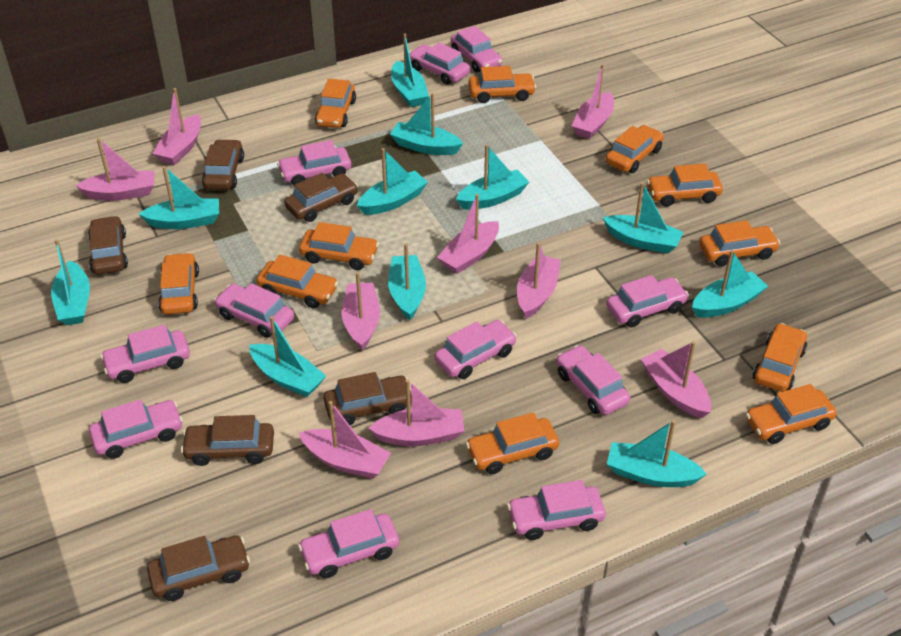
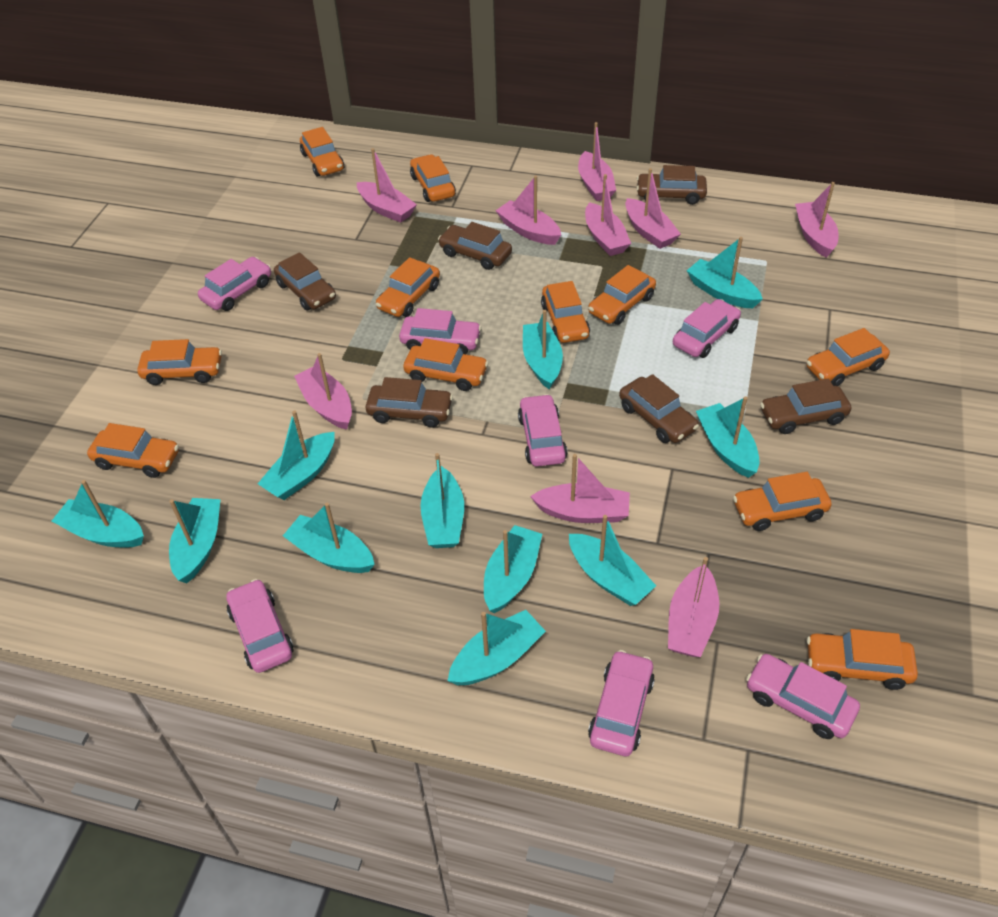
pink car: [89,399,183,459] [101,325,190,383] [214,283,294,338] [277,140,351,185] [298,509,399,578] [409,42,470,85] [435,320,517,379] [451,26,503,73] [507,480,606,540] [556,345,630,415] [606,275,689,328] = 11 -> [198,257,271,311] [226,579,294,673] [399,308,482,354] [518,394,568,466] [588,650,655,756] [673,299,741,358] [746,654,860,739] = 7

